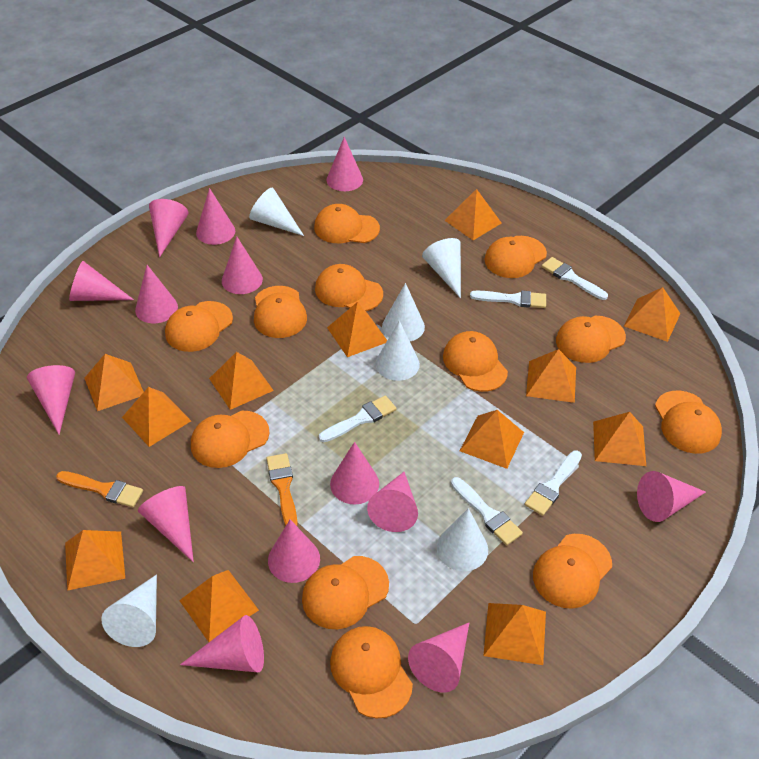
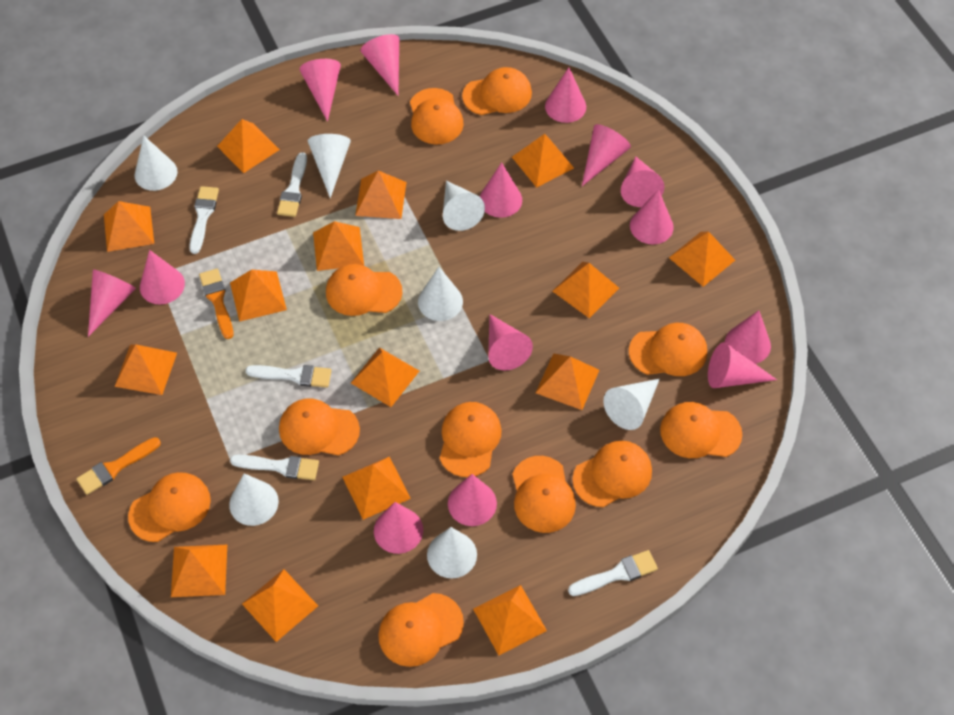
orange cap: [165,301,233,352] [191,411,269,468] [254,286,307,338] [302,556,389,629] [314,204,380,243] [315,264,383,311] [330,626,413,719] [443,331,508,392] [484,236,547,278] [533,534,612,609] [556,315,626,363] [655,391,722,454] = 12 -> [128,472,211,542] [279,398,360,456] [326,264,403,316] [378,593,464,667] [410,88,464,145] [440,402,502,477] [462,67,532,115] [512,456,576,533] [573,441,652,507] [629,323,707,376] [660,402,742,458] = 11
orange pyramid: [65,530,125,591] [85,354,144,411] [122,387,191,447] [179,570,259,642] [209,352,274,410] [327,302,387,357] [444,189,501,240] [460,410,524,469] [483,603,546,665] [526,349,576,403] [593,412,646,466] [624,287,681,342] = 12 -> [104,201,154,252] [115,344,177,395] [171,545,227,597] [217,119,280,173] [230,270,287,322] [242,569,318,642] [313,221,364,271] [343,456,411,520] [351,347,419,407] [355,171,407,219] [473,585,547,655] [512,134,574,188] [536,353,599,410] [552,262,619,318] [669,232,735,287] = 15
white cone: [101,574,157,647] [249,188,304,236] [375,321,420,381] [382,283,425,341] [422,238,461,298] [437,508,488,571] = 6 -> [134,135,177,191] [229,473,279,526] [308,134,351,198] [418,267,463,321] [427,527,477,578] [443,181,485,231] [603,379,660,430] = 7

